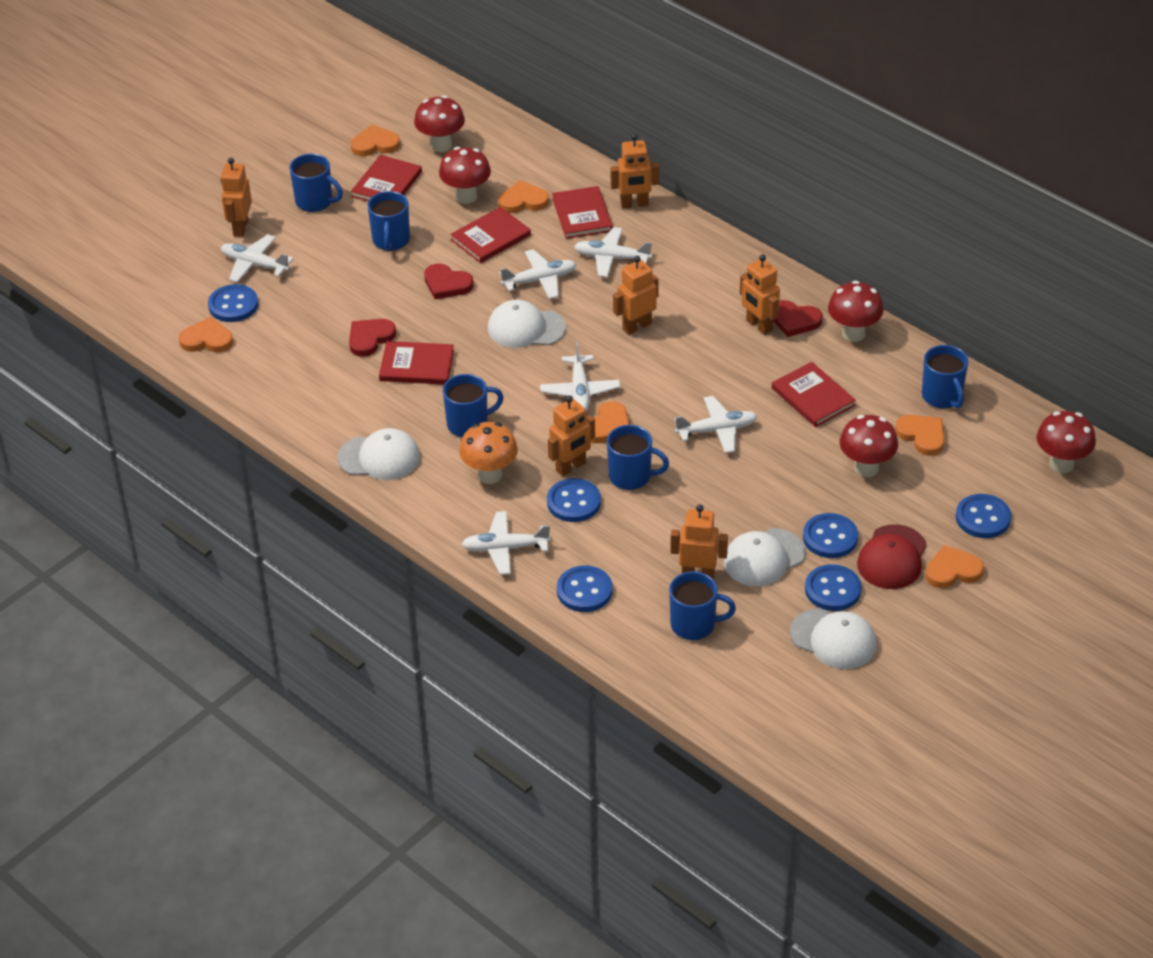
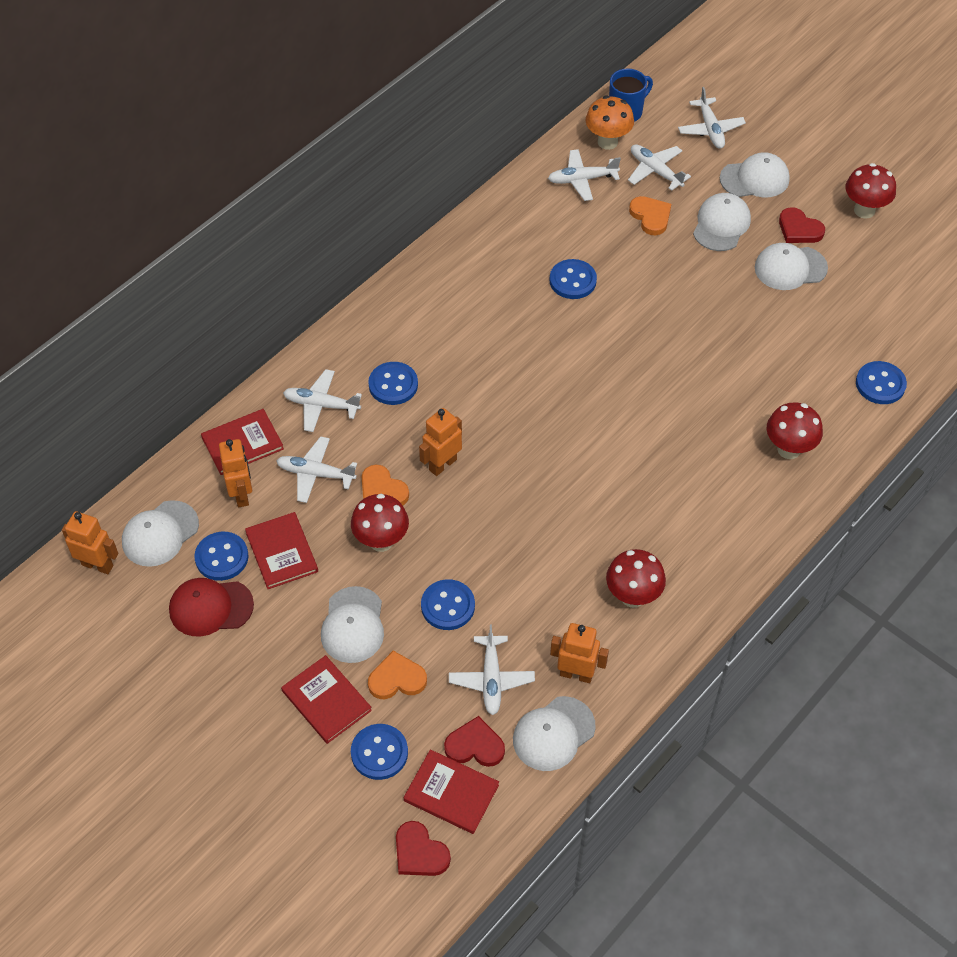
blue mug: [290,154,343,212] [368,191,410,251] [443,374,504,437] [607,425,669,490] [669,571,736,640] [922,345,968,408] = 6 -> [609,69,653,122] = 1
orange heart: [179,317,233,352] [351,125,400,156] [498,180,549,213] [591,401,630,443] [895,415,945,456] [925,545,984,588] = 6 -> [362,465,409,505] [368,651,427,699] [629,196,671,235] = 3
orange robot: [221,158,252,237] [548,396,595,476] [610,134,659,209] [613,256,659,335] [670,505,728,580] [740,254,780,335] = 6 -> [62,511,118,574] [219,439,252,507] [419,408,462,476] [550,623,609,683] = 4
red book: [351,155,422,201] [379,341,454,385] [450,207,531,263] [552,186,613,239] [772,362,856,427] = 5 -> [201,409,284,475] [245,512,318,589] [281,655,372,744] [403,749,499,834] = 4
red mushroom: [414,95,465,152] [439,147,491,204] [828,281,884,342] [840,415,898,477] [1037,411,1096,473] = 5 -> [351,494,409,552] [606,549,666,608] [767,402,823,459] [846,163,896,219] = 4
white cap: [338,428,420,480] [488,300,566,348] [724,528,805,586] [790,608,877,669] = 4 -> [122,500,199,567] [321,586,384,663] [513,696,596,771] [693,193,751,251] [720,152,790,197] [755,243,828,290] = 6

